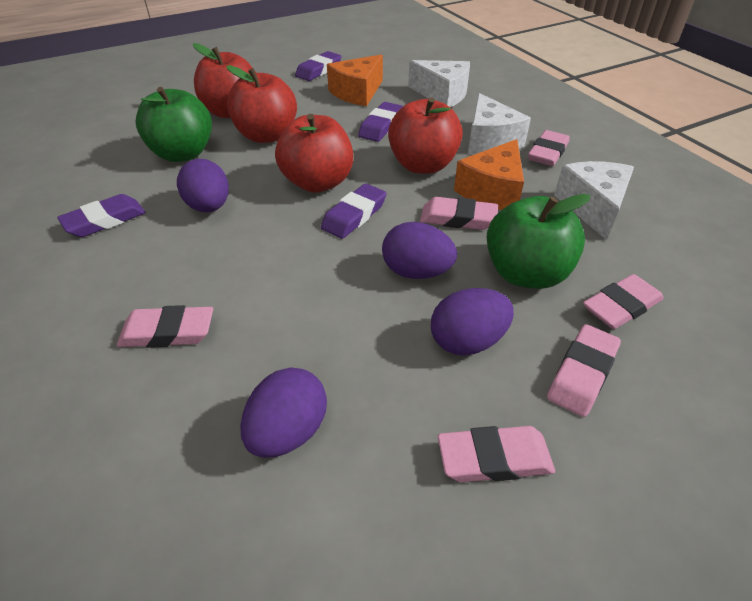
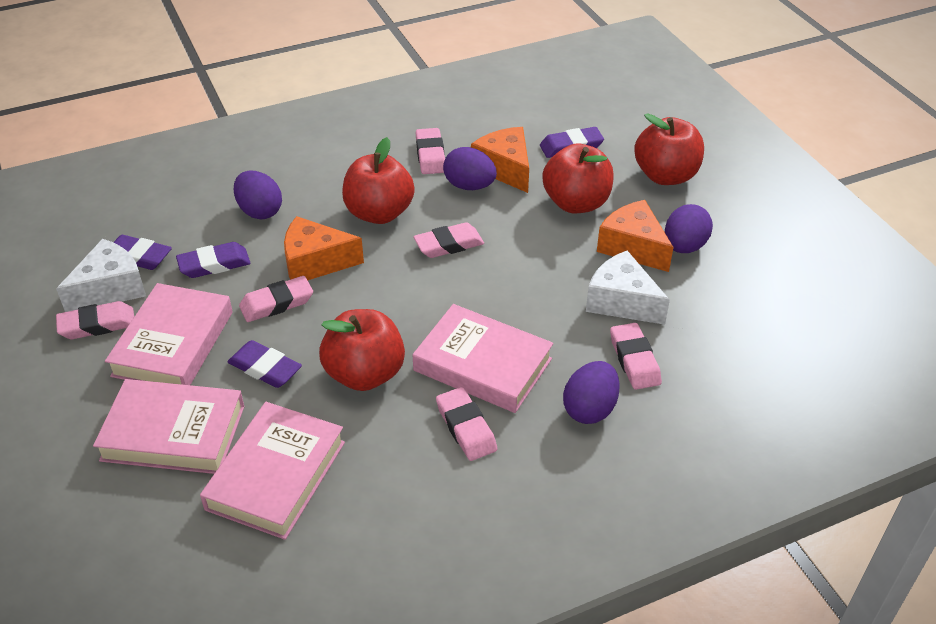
green apple: [135,87,212,162] [486,194,591,289] = 2 -> none = 0
orange cheese: [327,54,383,106] [454,139,524,210] = 2 -> [284,216,364,280] [471,127,529,193] [597,200,674,272] = 3
pink book: none = 0 -> [93,379,244,474] [105,283,233,385] [200,402,345,540] [413,304,553,413] = 4
white cheese: [408,60,470,107] [468,93,531,154] [554,161,634,240] = 3 -> [56,239,146,312] [586,251,670,325] = 2

